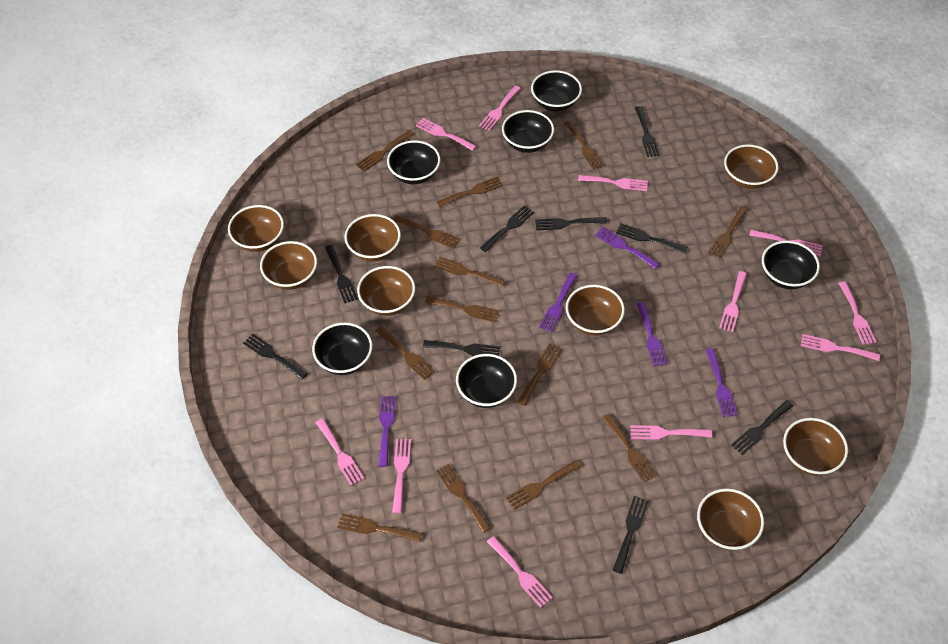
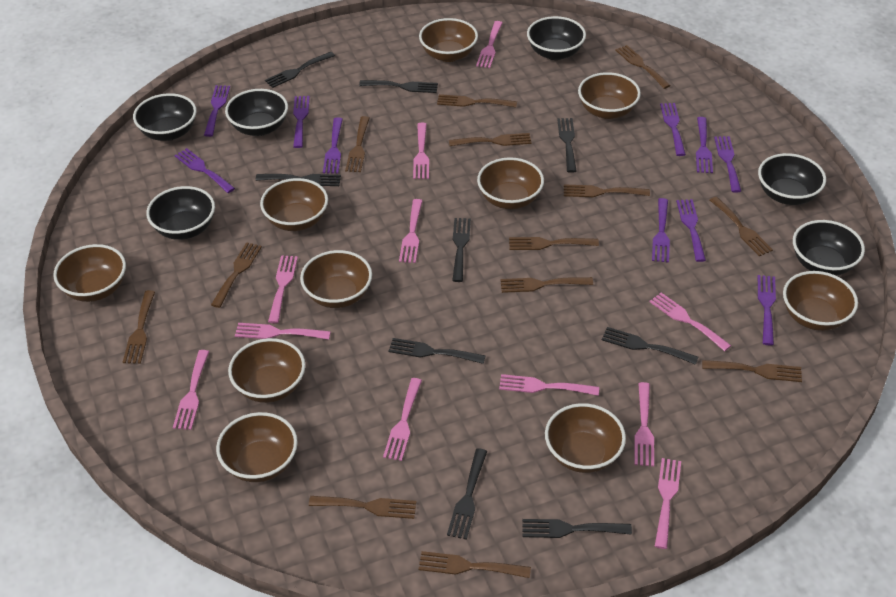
brown bowl: [228,205,284,252] [260,241,317,290] [345,214,401,261] [357,266,415,316] [566,285,625,336] [697,488,764,550] [724,145,779,189] [783,418,848,476] = 8 -> [53,244,126,302] [216,412,298,482] [228,338,305,403] [260,178,328,231] [300,250,372,308] [419,18,478,62] [477,157,544,209] [545,403,626,473] [578,72,641,119] [783,271,858,331] = 10
purple fork: [378,396,396,467] [539,272,577,332] [595,227,660,269] [637,302,668,367] [705,349,738,417] = 5 -> [174,148,235,193] [204,85,230,137] [293,96,310,148] [323,118,343,174] [652,198,670,263] [660,103,686,156] [676,199,706,262] [696,117,713,173] [714,136,741,193] [758,275,776,345] = 10

